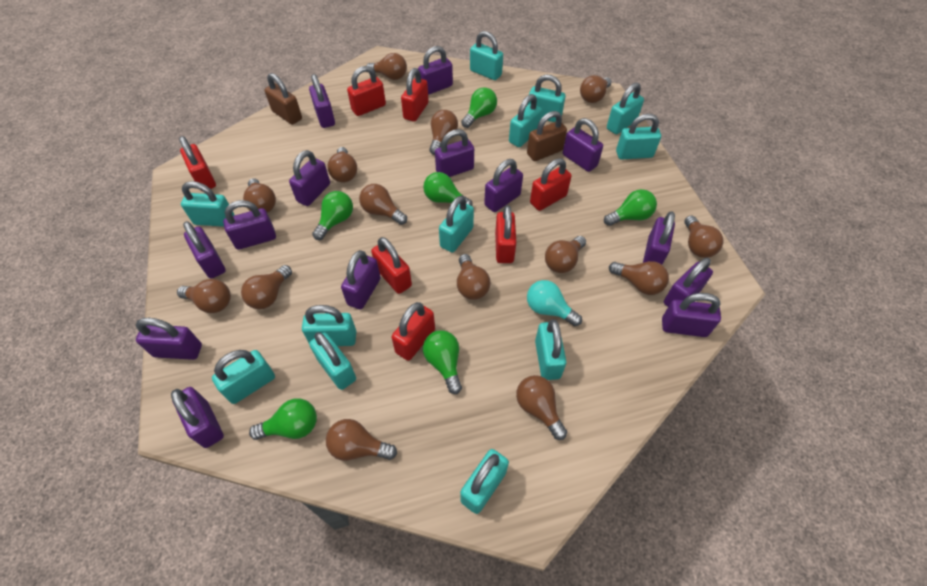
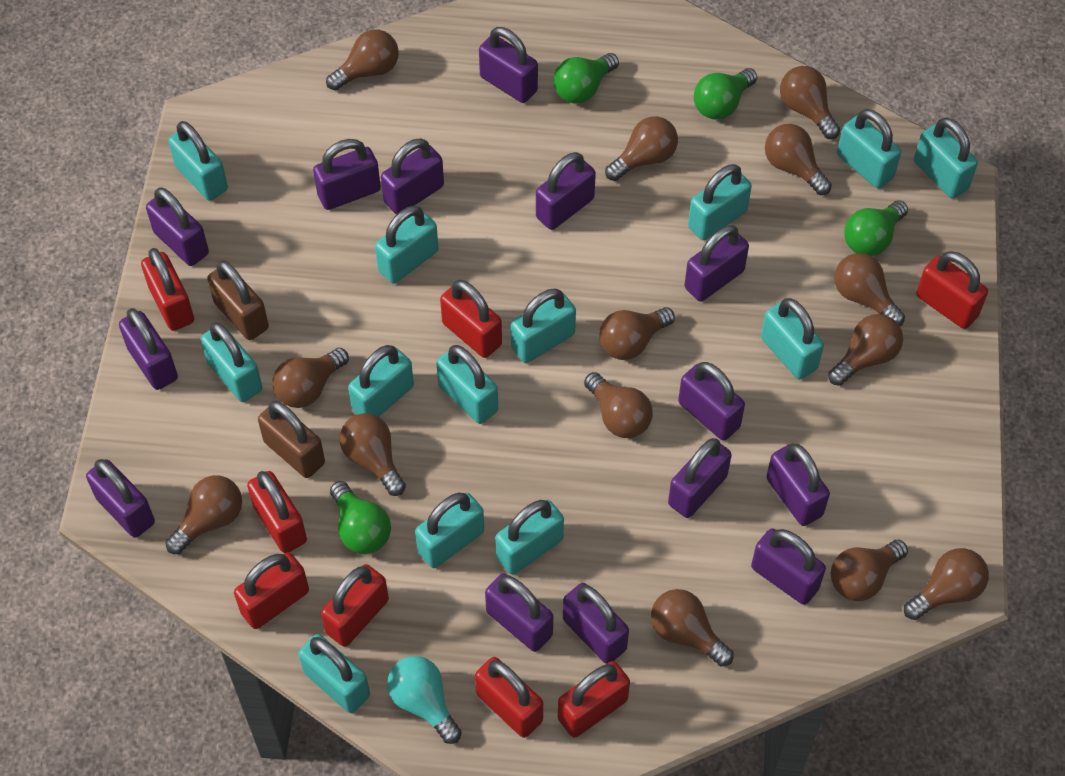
green light bulb: [249,399,317,440] [312,191,353,240] [423,172,473,206] [423,330,462,394] [461,87,497,128] [604,189,657,226] = 6 -> [330,481,391,554] [553,53,619,104] [694,68,757,120] [845,200,908,256] = 4
red padlock: [179,136,216,191] [347,66,386,116] [371,237,412,294] [392,302,435,361] [401,68,429,122] [495,205,516,263] [530,158,571,211] = 7 -> [141,248,194,331] [234,553,309,629] [247,471,307,553] [321,564,389,647] [440,280,502,358] [475,657,543,738] [558,661,630,738] [916,251,988,329] = 8
turquoise padlock: [181,181,235,227] [212,350,275,404] [302,305,356,346] [309,332,356,390] [439,196,474,253] [460,449,509,514] [470,31,503,80] [509,94,542,147] [528,75,566,122] [535,319,567,380] [607,82,644,134] [616,114,661,159] = 12 -> [168,121,228,201] [201,322,262,402] [298,634,370,713] [348,345,414,417] [375,206,438,283] [415,492,484,568] [436,345,498,424] [495,500,564,575] [511,289,576,363] [688,164,752,240] [761,298,824,379] [837,109,901,189] [914,118,978,199] = 13

